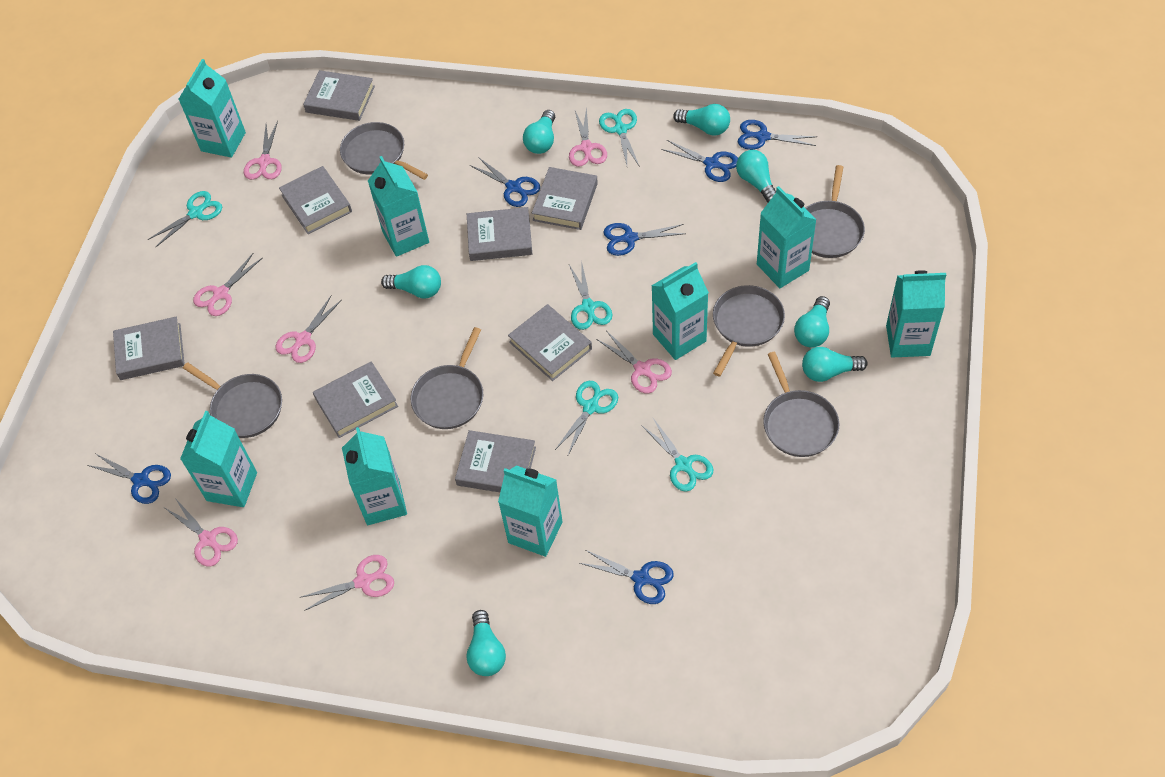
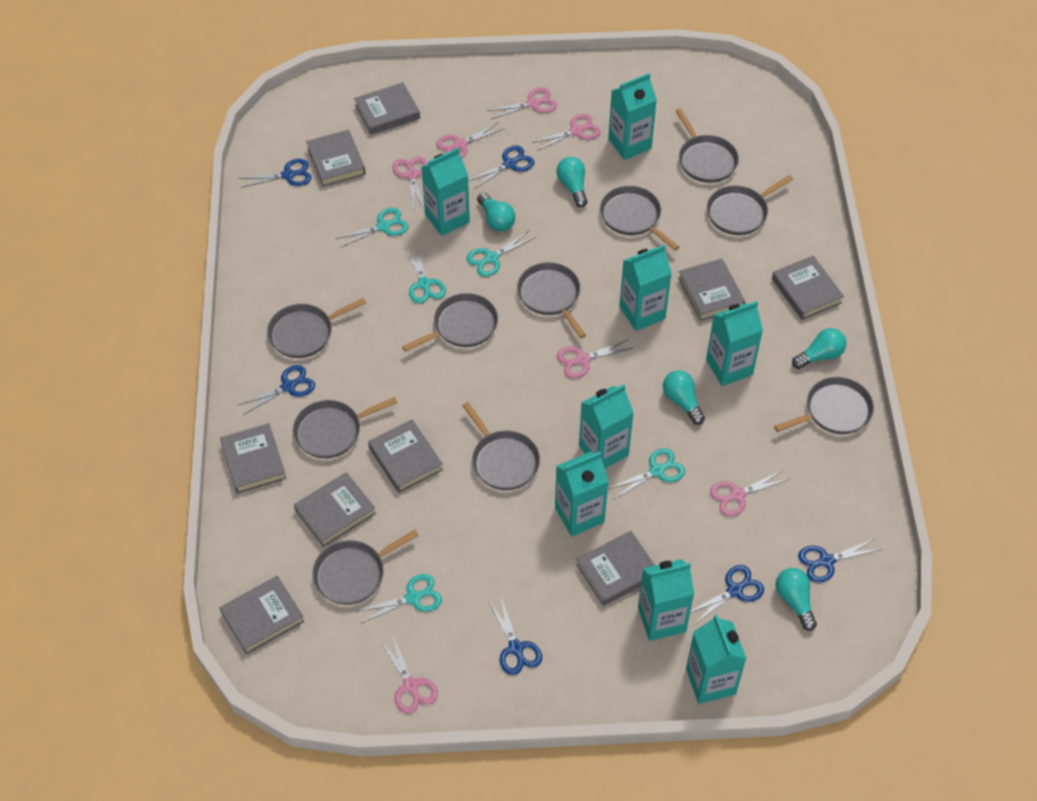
grey book: [113,317,185,380] [279,166,352,234] [303,70,375,121] [313,361,398,438] [455,430,536,492] [467,207,532,261] [508,304,592,381] [532,167,598,230] = 8 -> [220,423,287,494] [220,576,305,655] [294,472,376,547] [306,130,366,187] [354,82,420,135] [368,419,443,493] [576,531,655,606] [678,259,745,321] [772,256,844,320] = 9
grey pan: [183,362,282,438] [340,122,428,180] [411,327,483,429] [713,285,785,377] [763,352,839,457] [805,165,865,258] = 6 -> [267,298,366,358] [293,397,397,458] [312,530,418,605] [402,293,498,352] [462,402,540,490] [517,262,586,338] [600,186,679,251] [676,109,739,183] [707,175,793,235] [774,377,874,434] = 10
turquoise light bulb: [381,265,441,299] [466,610,506,676] [523,110,555,154] [673,104,730,136] [736,150,776,203] [794,296,830,347] [802,347,867,382] = 7 -> [477,193,515,231] [557,157,587,208] [663,370,705,425] [776,568,817,631] [792,328,847,369] = 5

